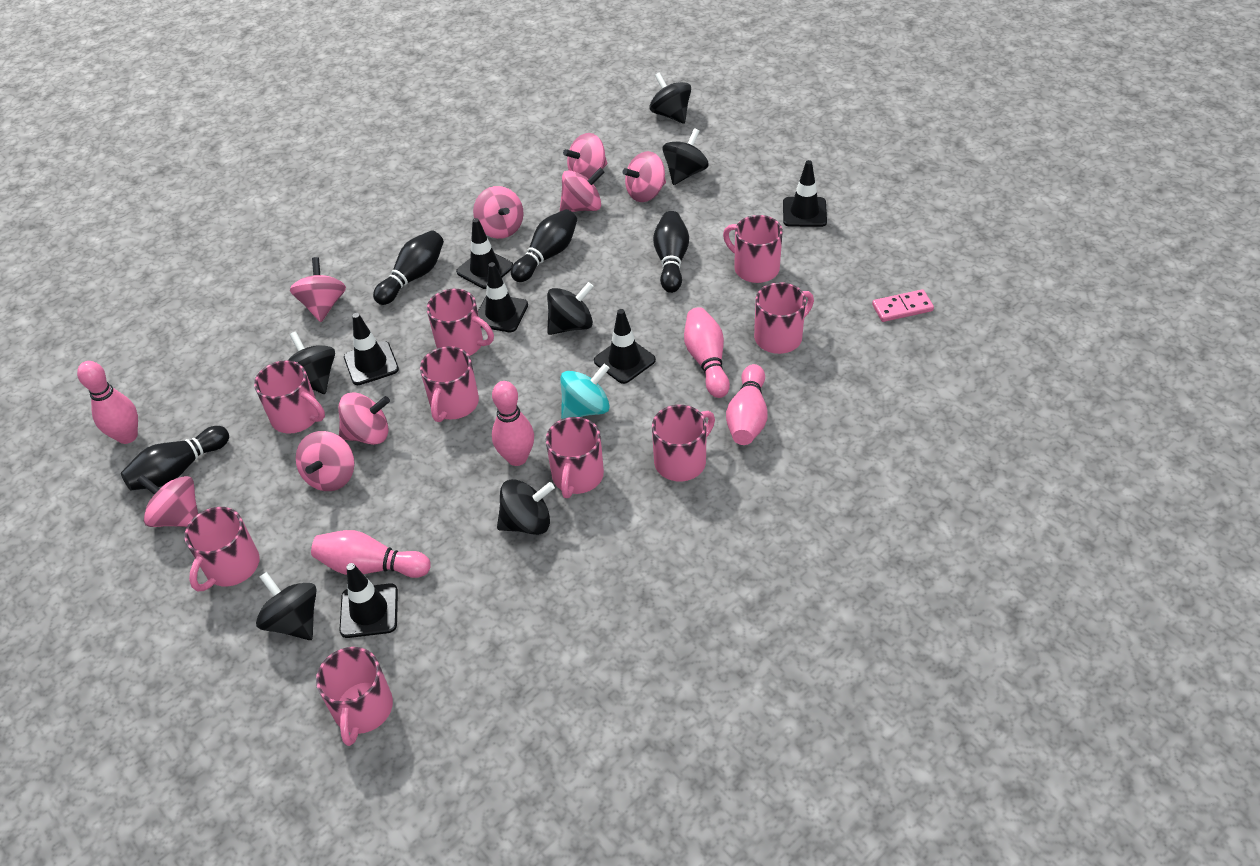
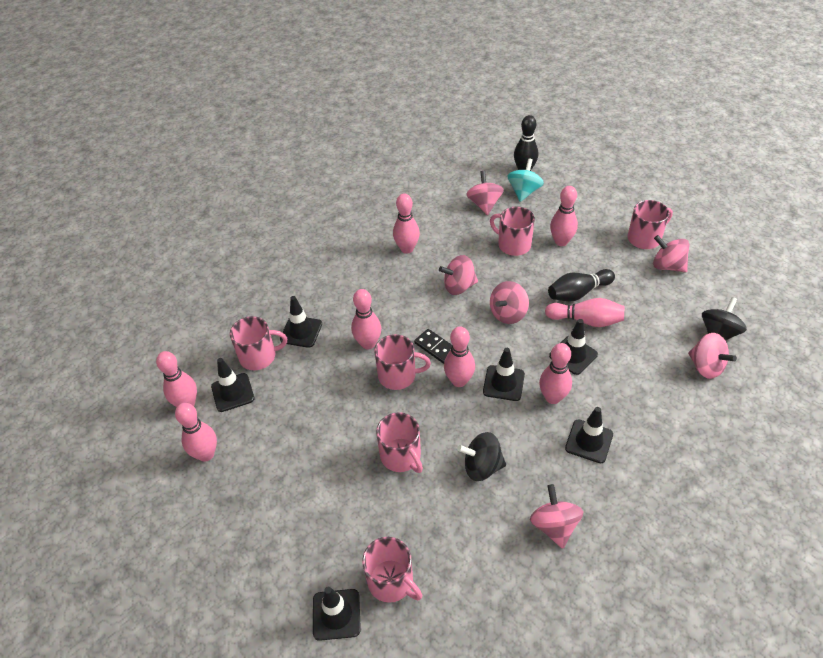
black bowling pin: [121,426,229,490] [373,230,444,305] [511,209,577,282] [653,211,689,293] = 4 -> [514,115,538,171] [548,269,615,302] = 2
black domino: none = 0 -> [414,329,452,364] = 1
black spinning top: [256,572,317,640] [288,332,335,394] [497,479,555,535] [547,282,594,335] [649,72,691,124] [663,128,709,185] = 6 -> [457,432,506,481] [702,297,747,341] = 2
pink bowling pin: [77,361,138,444] [311,530,431,578] [492,381,534,466] [684,307,730,398] [726,364,768,445] = 5 -> [156,351,197,407] [175,403,217,462] [351,289,381,349] [393,194,420,254] [444,326,475,387] [539,343,572,404] [545,298,624,327] [550,186,578,246] = 8
pink domino: [872,289,934,322] = 1 -> none = 0
pink mug: [184,507,260,591] [254,360,325,434] [316,647,393,746] [420,346,479,422] [427,289,494,356] [546,417,604,498] [652,405,715,481] [723,215,783,283] [754,282,814,354] = 9 -> [230,316,287,370] [362,537,422,603] [374,334,431,390] [376,412,423,473] [490,207,535,256] [627,200,673,249] = 6
pink spinning top: [137,474,198,527] [290,257,346,322] [296,431,355,491] [338,393,390,445] [473,186,524,239] [560,168,604,212] [563,133,608,179] [623,151,666,202] = 8 -> [439,255,478,295] [466,171,504,215] [490,281,529,324] [530,484,583,549] [653,235,689,273] [688,333,737,379] = 6

